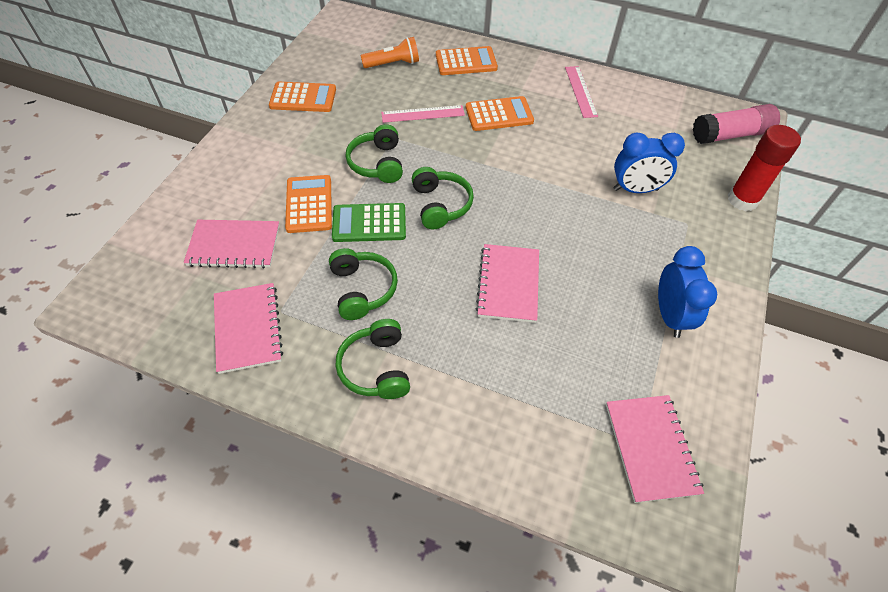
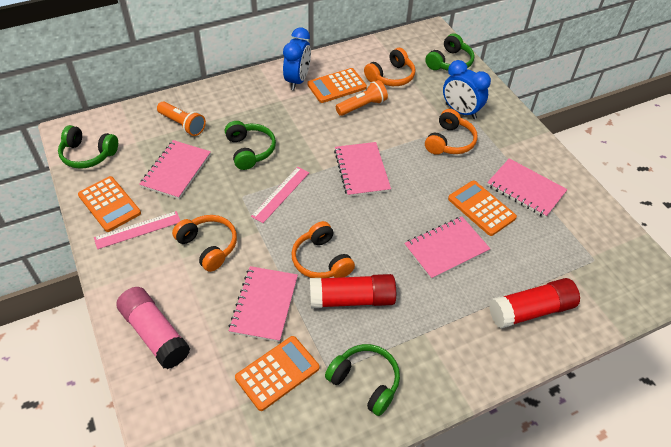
green calculator: [332,203,406,242] = 1 -> none = 0
orange flashlight: [361,37,419,68] = 1 -> [157,102,206,136] [336,80,388,116] = 2
orange headphones: none = 0 -> [172,215,237,272] [292,221,355,278] [364,48,415,86] [425,109,478,155] = 4
pink notebook: [184,220,280,269] [214,283,283,374] [476,244,539,323] [606,395,704,503] = 4 -> [139,140,211,199] [229,266,298,342] [334,142,391,197] [404,216,490,280] [487,158,568,218] = 5
red glue stick: [728,125,801,211] = 1 -> [310,274,396,308] [489,278,580,329] = 2

